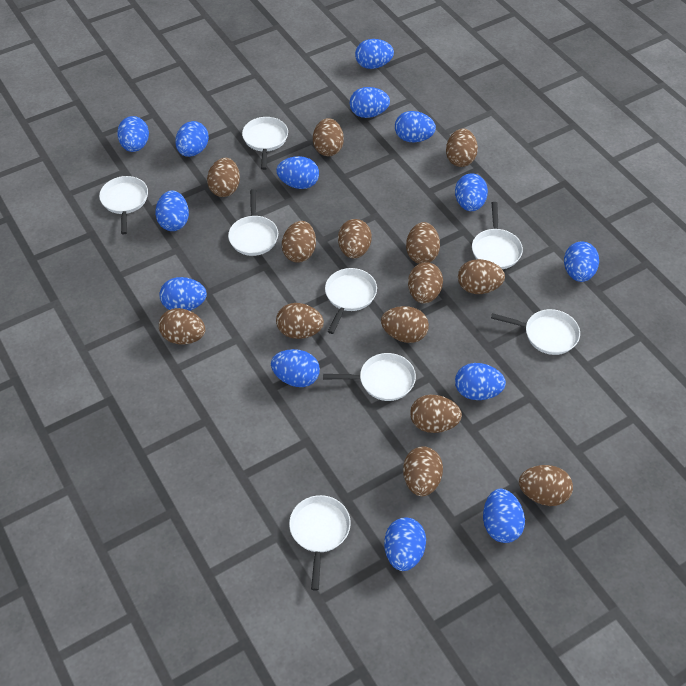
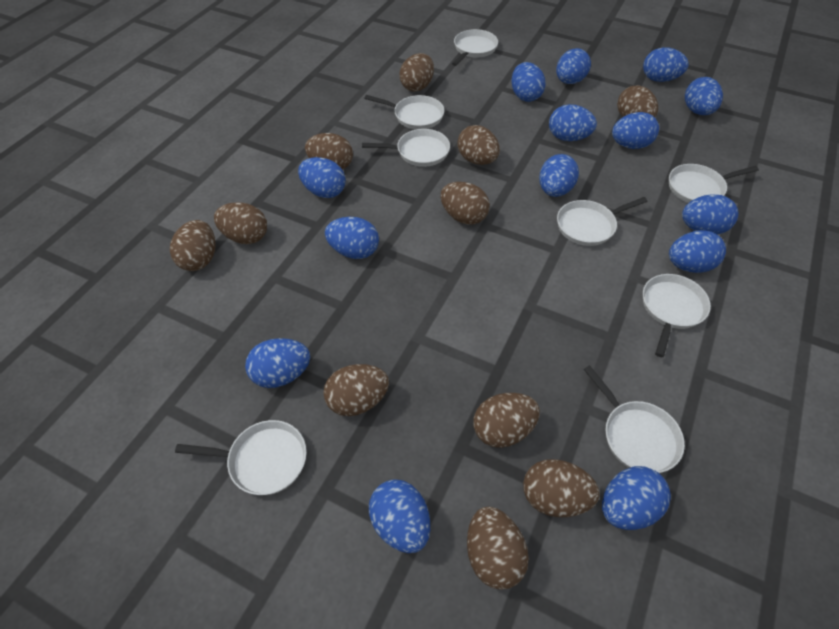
brown egg: [159,308,205,345] [207,158,240,197] [276,303,324,339] [282,221,316,263] [313,118,344,156] [338,219,372,258] [381,306,429,343] [403,446,443,496] [406,222,440,264] [408,262,443,304] [410,395,462,433] [446,129,478,167] [458,259,505,294] [519,465,573,506] = 14 -> [170,220,215,271] [214,202,267,244] [305,133,353,170] [323,364,389,416] [400,53,434,92] [441,182,490,224] [458,125,500,165] [467,506,529,590] [473,393,540,448] [523,459,600,517] [617,85,658,117] = 11

